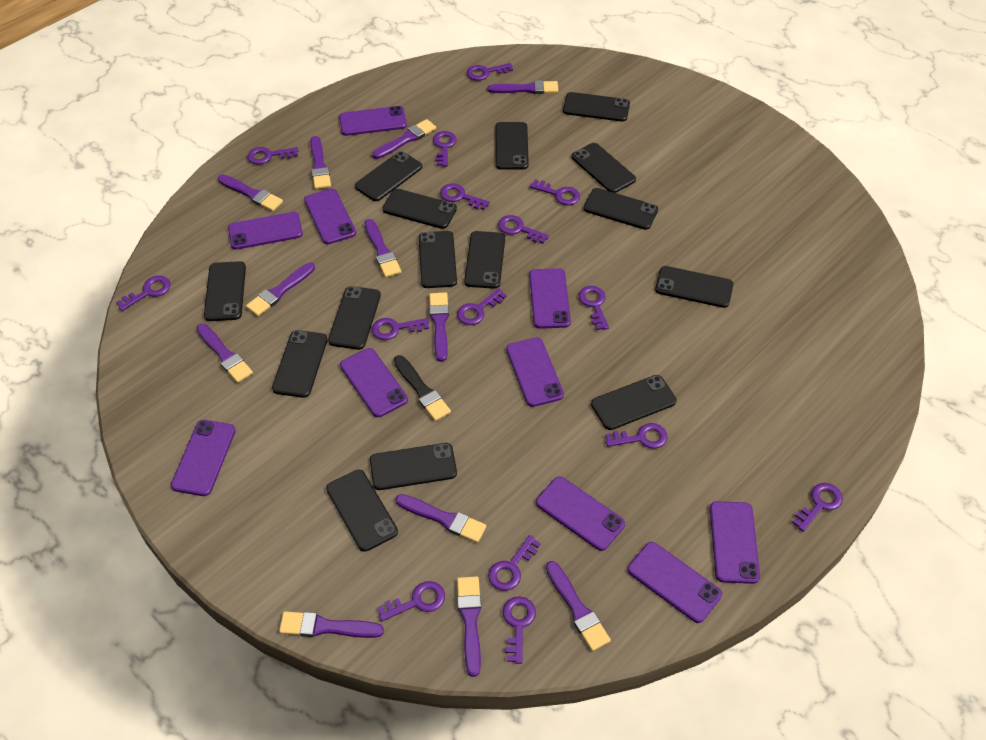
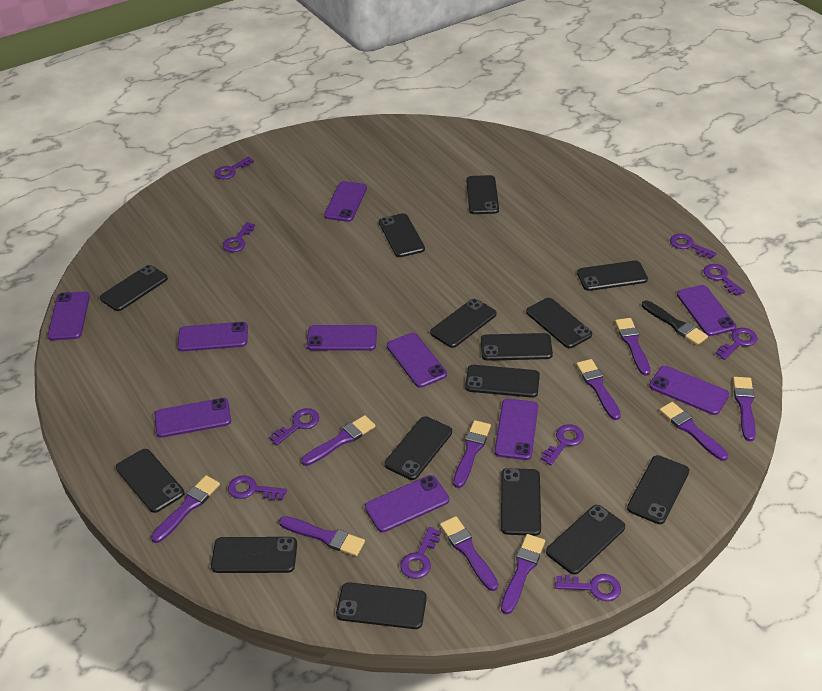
purple brush: [196,324,253,383] [218,174,283,211] [246,263,315,316] [279,611,384,638] [310,136,331,189] [364,219,401,277] [372,119,436,159] [395,494,486,543] [429,292,449,362] [457,576,481,677] [488,80,558,94] [546,561,611,651] = 12 -> [151,475,220,543] [279,516,365,556] [301,415,375,466] [440,516,498,591] [453,420,491,488] [501,534,545,614] [576,359,621,420] [615,318,650,376] [659,402,728,461] [733,377,756,441] = 10
purple key: [116,276,170,311] [247,147,298,165] [372,318,429,340] [377,581,445,621] [433,131,457,167] [440,184,490,210] [457,288,506,325] [467,63,513,80] [488,535,541,591] [498,215,549,244] [503,596,536,664] [530,179,580,205] [579,286,609,330] [606,423,668,449] [792,483,843,532] = 15 -> [215,157,254,179] [223,222,255,252] [228,475,287,501] [269,408,319,445] [400,527,441,579] [541,424,584,465] [555,574,621,601] [670,234,717,259] [703,264,745,296] [716,328,758,360] = 10

